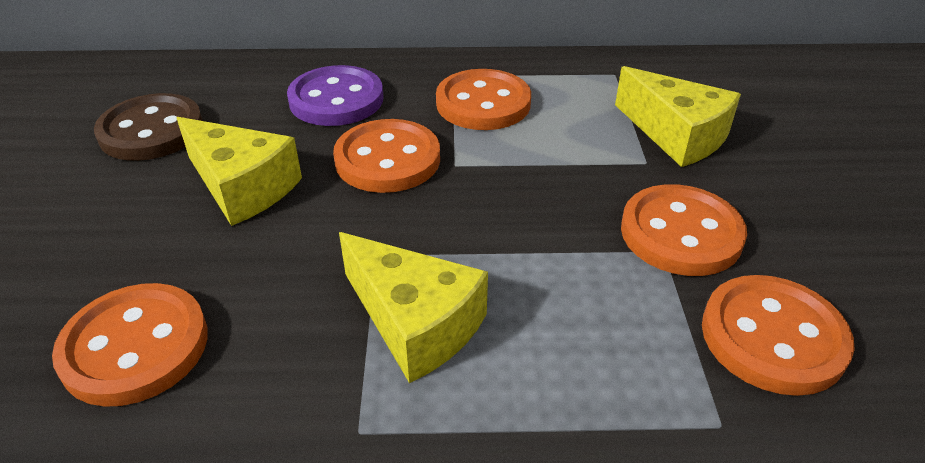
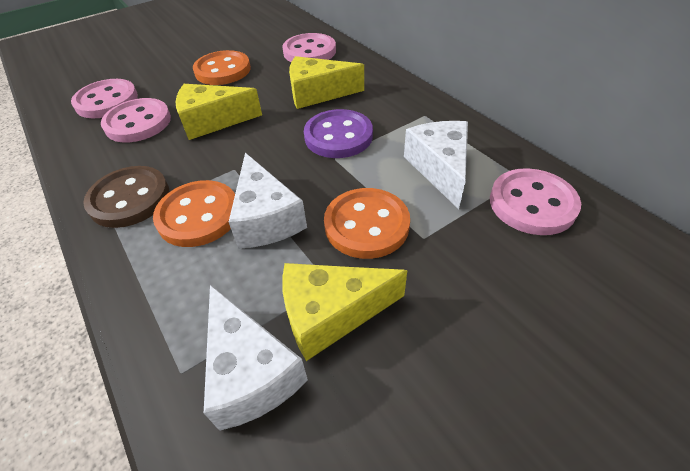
orange button: [52,283,208,407] [333,119,440,193] [436,69,531,130] [621,184,747,276] [702,275,855,396] = 5 -> [153,180,235,247] [193,50,251,85] [324,188,410,259] = 3
pink button: none = 0 -> [71,79,138,118] [101,98,171,142] [282,33,336,62] [490,168,581,235] = 4
white cheese: none = 0 -> [204,285,308,431] [229,153,307,249] [404,121,468,209] = 3

